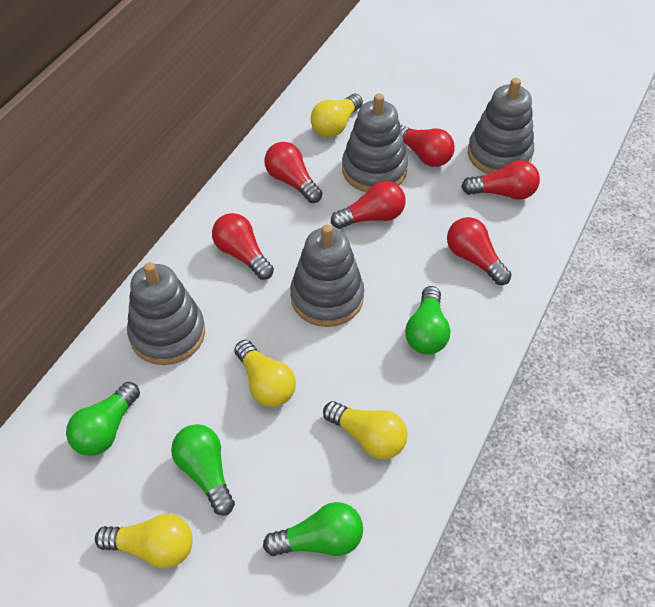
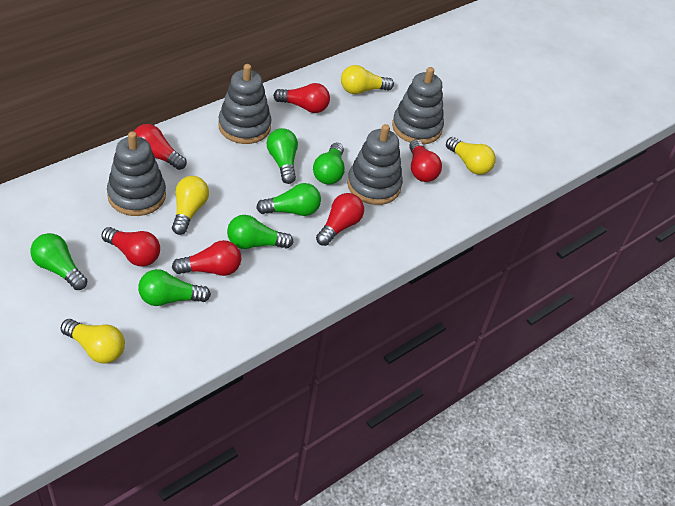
green light bulb: [66,382,140,456] [171,424,235,516] [263,502,363,556] [405,286,450,355] = 4 -> [30,233,88,290] [138,269,211,306] [227,215,294,249] [256,183,321,216] [267,128,298,184] [313,143,345,185] = 6

